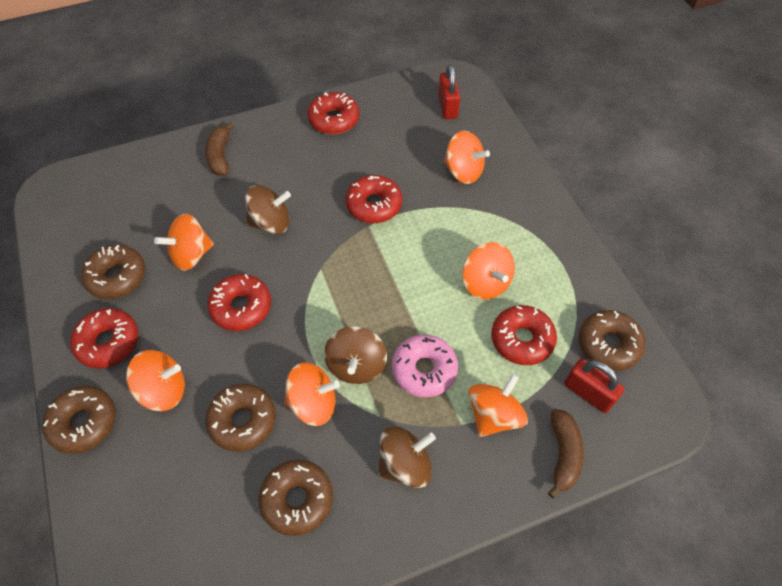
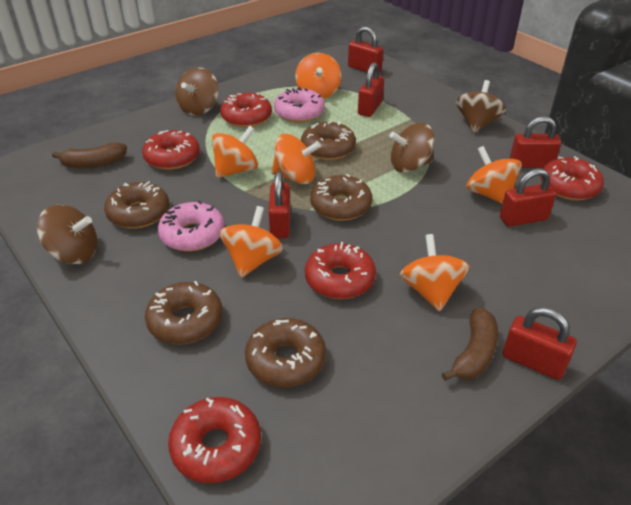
brown spinning top: [245,185,291,234] [324,326,387,384] [378,426,436,488] = 3 -> [37,205,97,264] [175,67,219,116] [390,123,434,173] [456,80,506,133] = 4
pink donut: [392,335,458,397] = 1 -> [158,201,225,252] [274,87,325,123] = 2
red padlock: [438,64,460,119] [564,358,624,413] = 2 -> [268,171,291,238] [348,26,383,72] [358,62,384,117] [500,169,556,227] [503,307,577,380] [510,116,561,168] = 6

